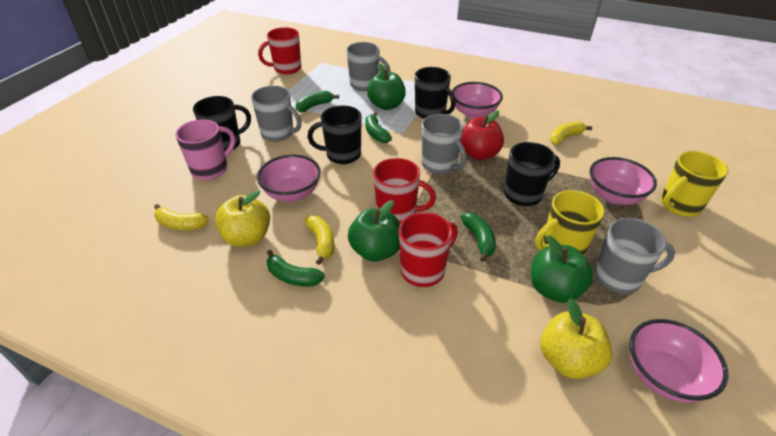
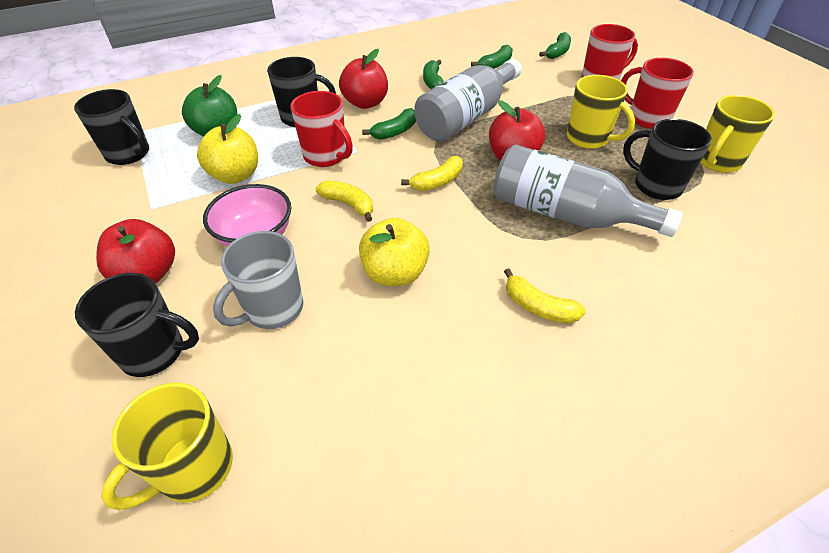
green apple: [348,200,400,262] [367,63,406,110] [531,235,593,303] = 3 -> [182,75,237,137] = 1
grey bottle: none = 0 -> [414,59,522,141] [493,144,683,237] = 2
grey mug: [251,86,302,142] [346,42,390,91] [422,114,467,174] [595,218,675,294] = 4 -> [213,231,303,329] = 1
pink bowl: [257,155,321,202] [452,82,503,119] [590,157,657,205] [630,319,728,402] = 4 -> [203,184,292,247] = 1
pink mug: [175,119,236,180] = 1 -> none = 0
red apple: [461,110,504,160] = 1 -> [96,219,175,283] [339,49,388,109] [489,100,545,161] = 3
yellow mug: [535,190,605,256] [661,151,728,217] = 2 -> [101,383,233,510] [567,75,635,149] [700,95,775,173] = 3

